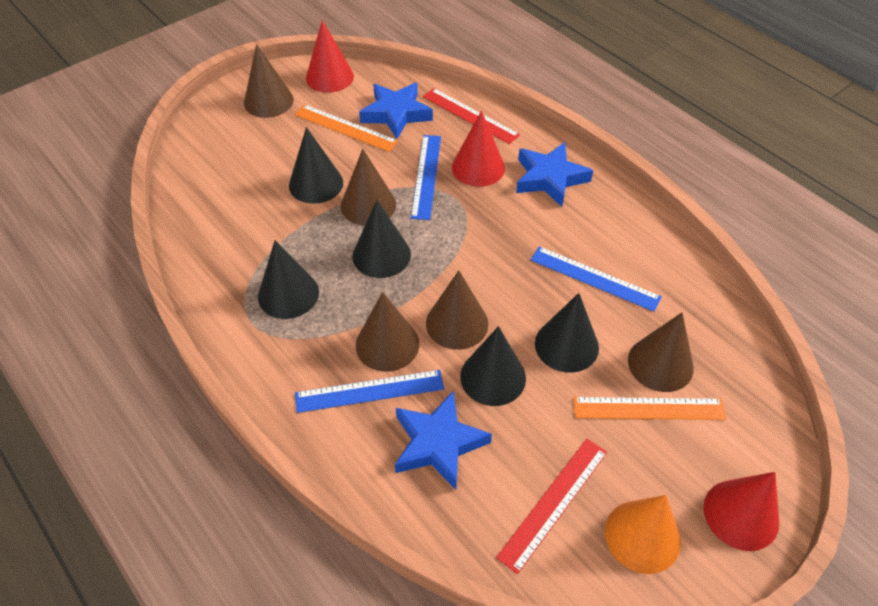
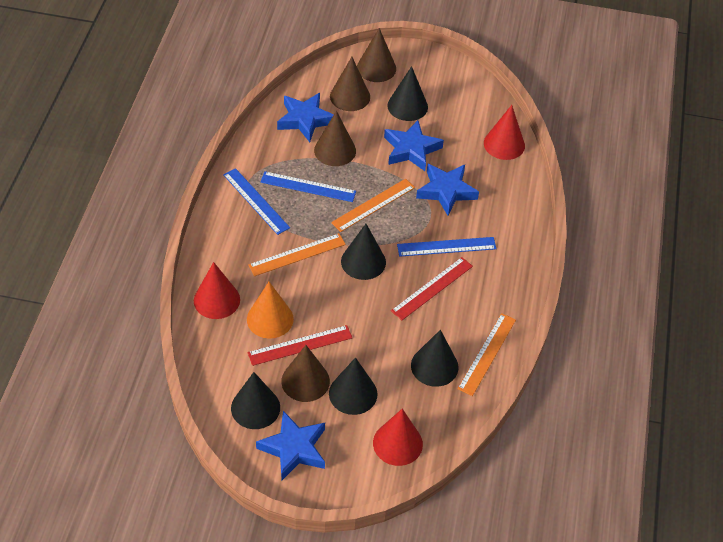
blue star: [359,83,433,139] [395,390,492,490] [516,142,593,207] = 3 -> [256,411,325,480] [277,93,334,142] [384,120,444,171] [416,164,479,215] = 4
brown cone: [244,44,294,118] [341,149,396,226] [356,292,419,372] [426,270,488,350] [628,313,694,392] = 5 -> [281,345,330,402] [314,111,356,166] [330,57,370,111] [357,28,396,82] = 4
orange ruler: [294,104,398,152] [573,397,727,420] = 2 -> [248,233,346,276] [331,179,415,232] [458,313,516,396] = 3

